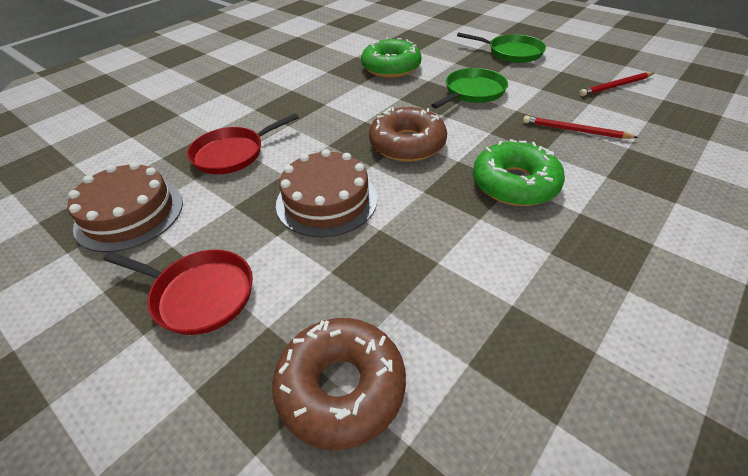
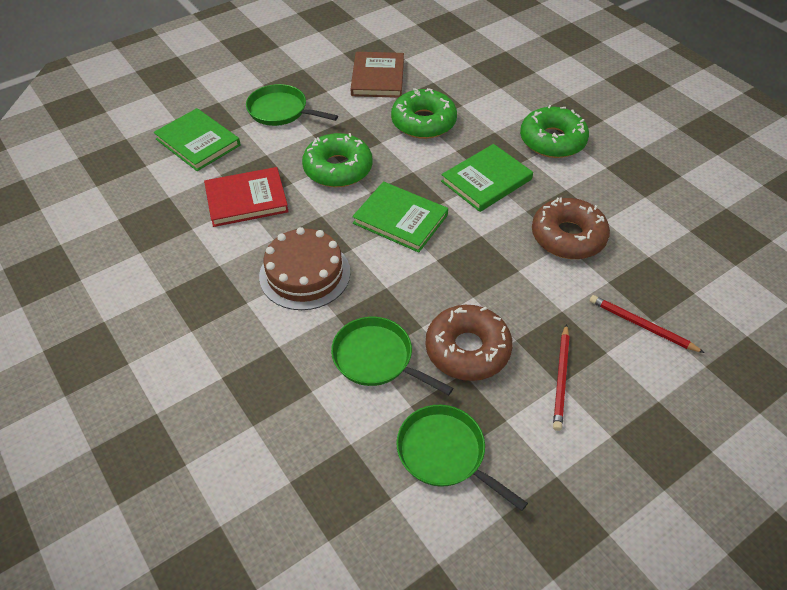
brown book: none = 0 -> [351,52,404,98] = 1
brown cake: [67,162,183,252] [276,149,377,237] = 2 -> [259,227,350,310] = 1
green book: none = 0 -> [154,108,241,171] [352,181,448,253] [441,144,533,212] = 3
green donut: [361,37,422,78] [473,139,565,206] = 2 -> [302,133,373,187] [391,88,457,139] [520,105,589,158] = 3
green pan: [431,68,508,109] [457,32,546,63] = 2 -> [246,84,338,126] [331,317,453,395] [396,405,528,511] = 3
red book: none = 0 -> [204,167,289,227] = 1
red pan: [103,250,253,335] [187,113,299,174] = 2 -> none = 0

